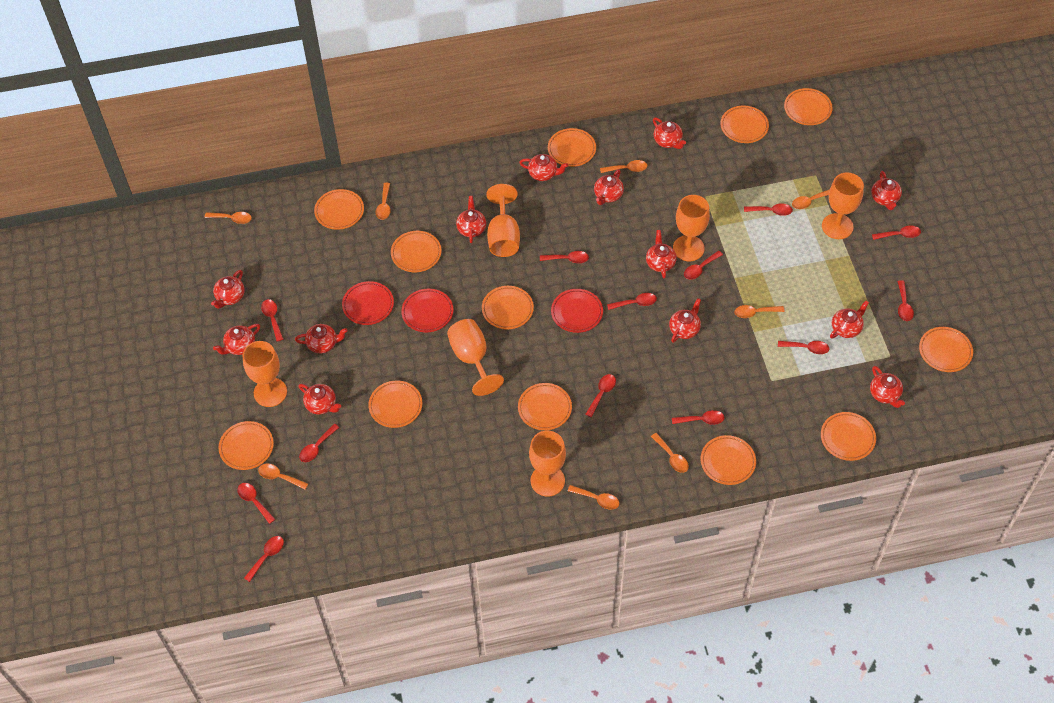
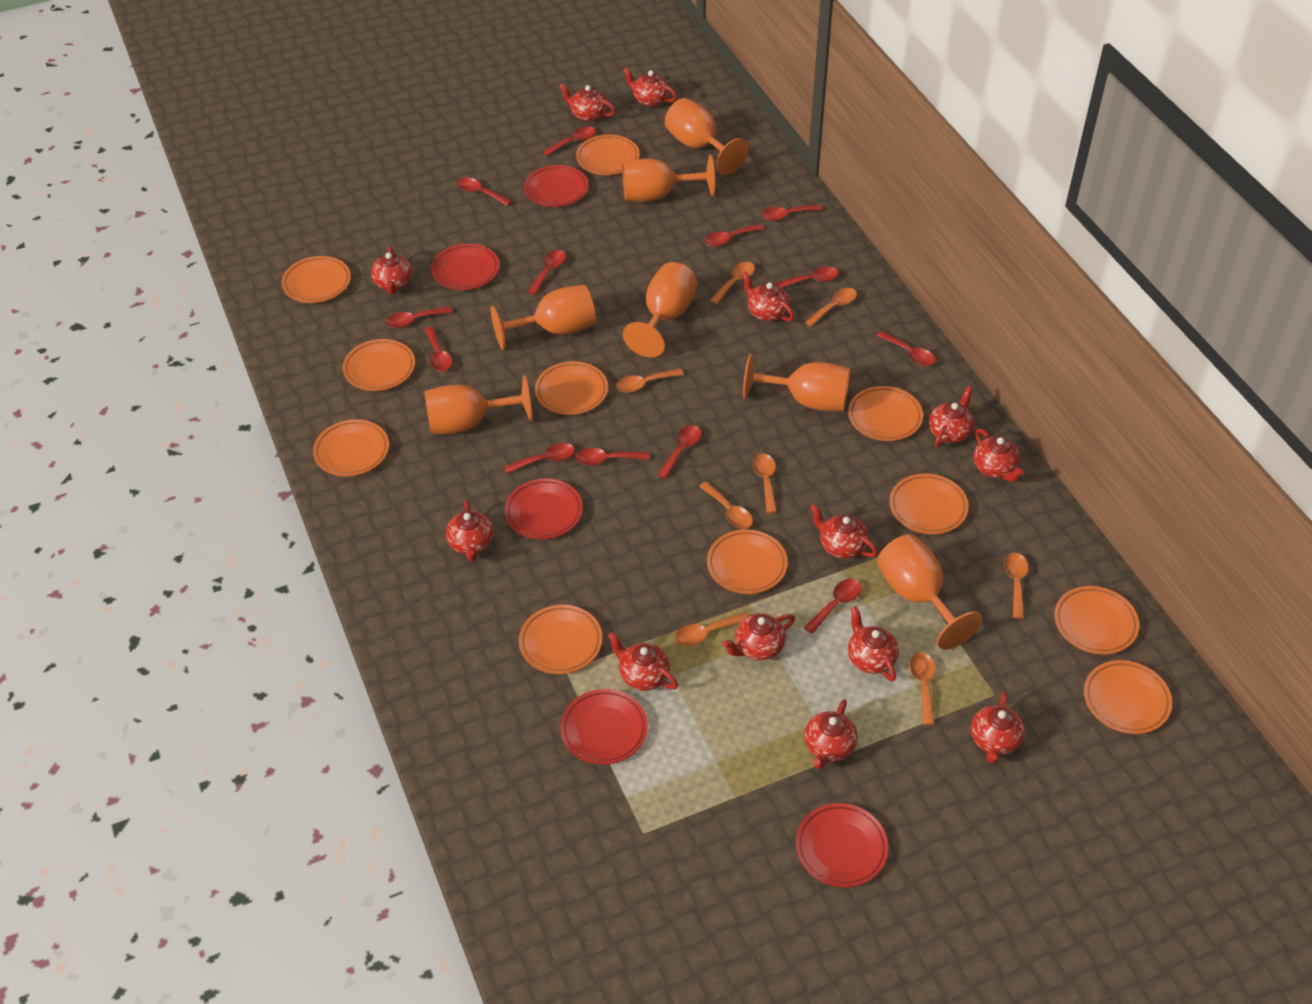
orange goblet: [242,341,287,407] [447,319,504,396] [486,184,520,257] [529,430,566,497] [673,195,710,261] [822,172,864,239] = 6 -> [424,375,532,434] [491,285,596,350] [622,155,715,202] [623,262,697,357] [665,98,749,175] [743,353,850,411] [877,534,983,650] = 7
orange plate: [219,421,274,470] [314,189,364,230] [368,381,423,428] [391,231,442,272] [482,286,534,329] [518,383,572,430] [548,128,596,167] [701,435,756,485] [720,106,769,143] [784,88,833,125] [821,412,876,461] [919,327,973,372] = 12 -> [282,256,351,303] [313,419,389,477] [342,339,415,391] [519,605,602,674] [535,361,608,415] [576,135,640,175] [707,529,788,594] [848,386,923,441] [889,474,969,534] [1054,586,1140,654] [1084,660,1172,734] = 11
red plate: [342,281,394,325] [401,289,454,332] [551,289,603,333] = 3 -> [431,244,500,290] [505,478,583,540] [524,165,589,207] [560,689,648,765] [796,803,888,888] = 5

